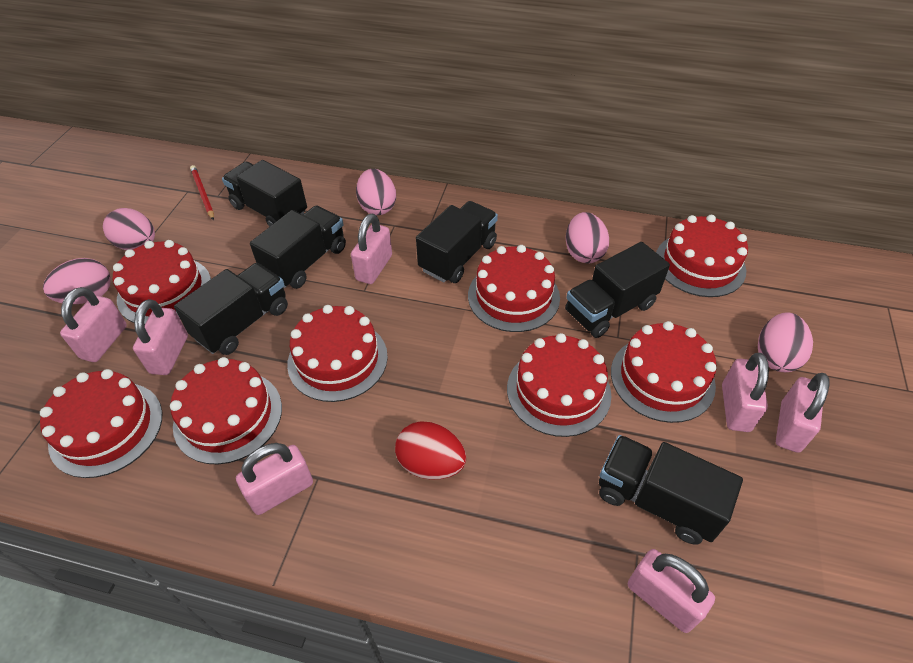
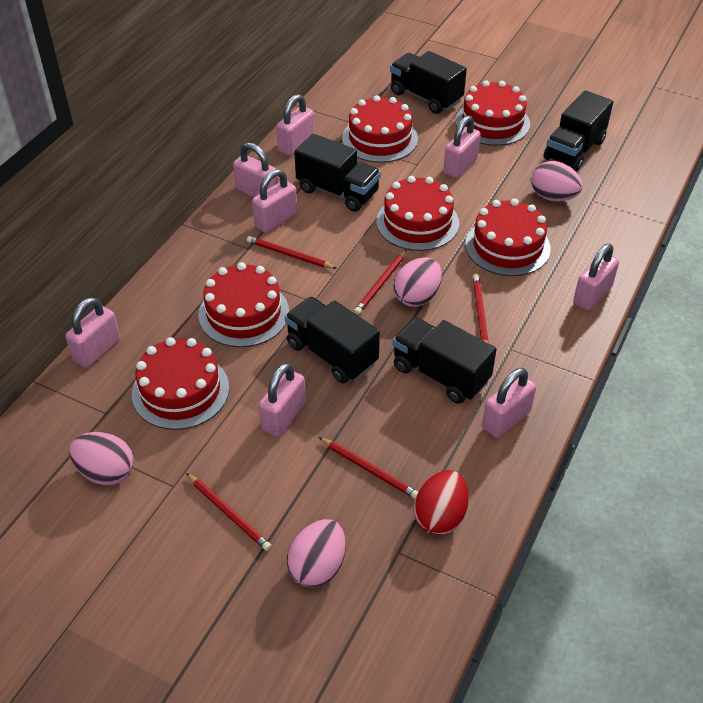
black truck: [174,263,288,355] [222,160,307,227] [250,206,346,289] [416,201,498,283] [565,242,670,338] [599,435,743,545] = 6 -> [285,297,380,383] [294,134,381,212] [390,51,467,114] [393,317,497,404] [543,90,613,171] = 5
pink egg: [43,258,111,304] [103,208,155,250] [356,169,396,215] [566,212,609,264] [758,312,813,372] = 5 -> [69,432,134,485] [287,519,346,588] [393,257,442,307] [531,161,583,202] = 4
pink padlock: [60,287,127,362] [133,299,188,375] [236,443,313,515] [351,214,392,284] [628,549,715,633] [722,353,769,432] [776,373,830,453] = 7 -> [65,297,120,368] [233,143,278,197] [252,169,297,233] [259,363,306,437] [276,94,315,156] [443,116,481,178] [482,368,536,438] [573,243,619,311] = 8
red cake: [40,369,162,478] [113,240,211,324] [170,357,282,464] [287,305,388,402] [468,245,560,332] [507,333,612,437] [611,321,717,423] [656,215,748,297] = 8 -> [132,337,229,430] [199,262,289,347] [342,95,418,163] [376,176,459,251] [455,80,530,146] [465,198,551,276] = 6
red pencil: [190,165,214,220] = 1 -> [186,473,272,551] [247,236,337,269] [319,437,418,499] [354,249,407,315] [473,274,489,343] = 5

